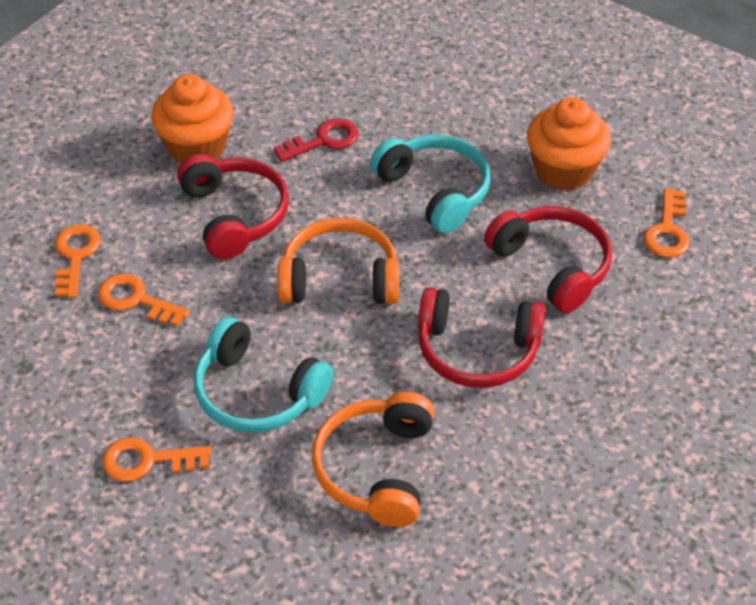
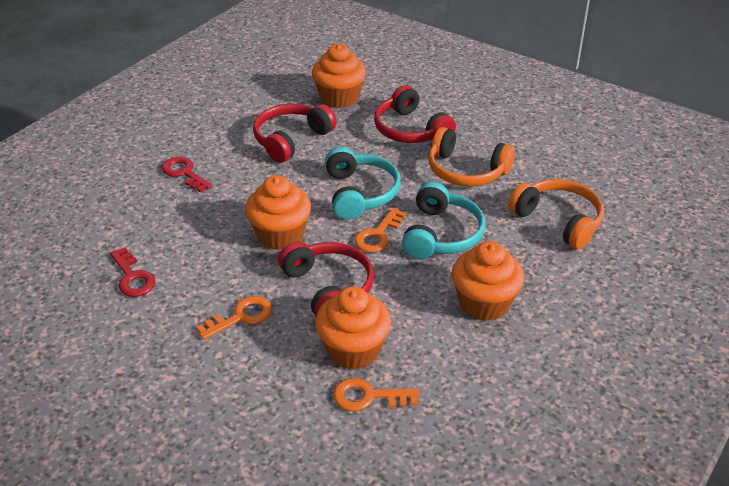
orange cupcake: [151,74,234,164] [527,97,611,191] = 2 -> [245,175,311,250] [312,44,366,108] [315,287,391,370] [452,241,524,321] = 4
orange key: [55,224,101,298] [98,274,190,327] [102,437,211,482] [644,188,689,257] = 4 -> [196,296,272,340] [333,378,420,411] [354,208,406,252] = 3
red key: [274,118,359,162] = 1 -> [110,247,156,297] [162,157,212,192] = 2

